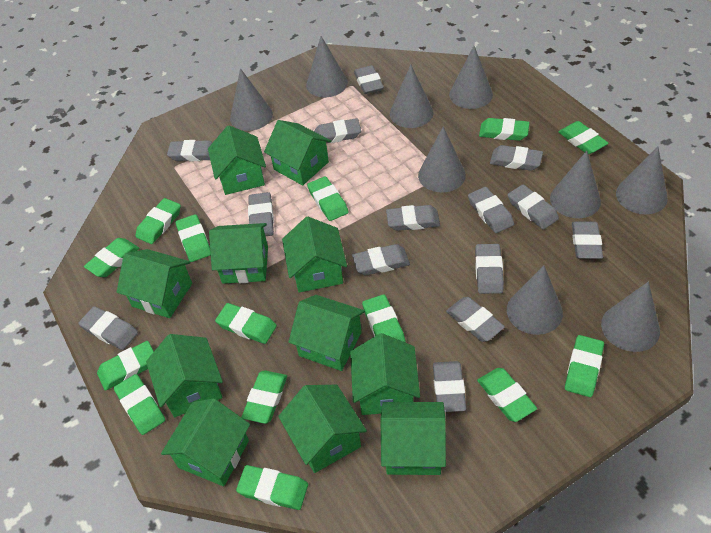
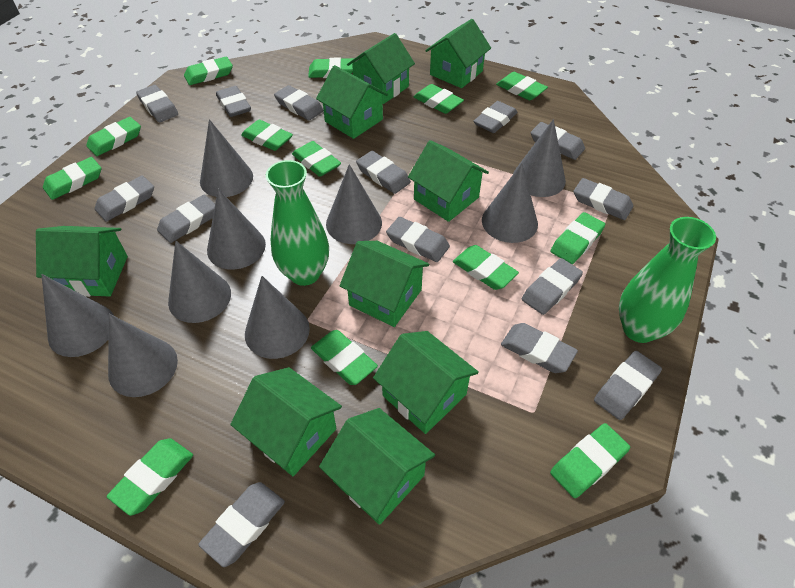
green eraser: [84,238,139,277] [97,341,154,391] [114,374,165,435] [136,198,181,244] [175,214,211,262] [215,303,277,344] [236,465,308,510] [242,370,287,424] [307,176,349,221] [362,294,406,343] [477,368,537,422] [479,118,530,141] [558,121,608,154] [565,335,604,397] = 14 -> [43,157,102,200] [86,117,141,156] [107,438,193,516] [184,57,233,85] [241,120,293,151] [292,141,341,177] [308,57,354,78] [311,330,378,385] [414,84,464,114] [453,245,519,290] [496,72,548,100] [550,212,605,264] [550,423,630,498] = 13
green house: [117,249,192,318] [146,334,223,417] [161,398,250,486] [208,125,266,195] [209,223,268,284] [264,120,331,185] [278,385,367,473] [282,217,347,292] [289,295,365,371] [350,333,420,415] [380,402,446,475] = 11 -> [36,226,128,297] [230,367,342,476] [316,65,388,139] [319,408,435,525] [340,241,429,327] [347,33,415,104] [373,331,479,434] [408,140,489,222] [425,19,491,88] = 9
green vase: none = 0 -> [266,160,329,286] [619,217,716,343] = 2

